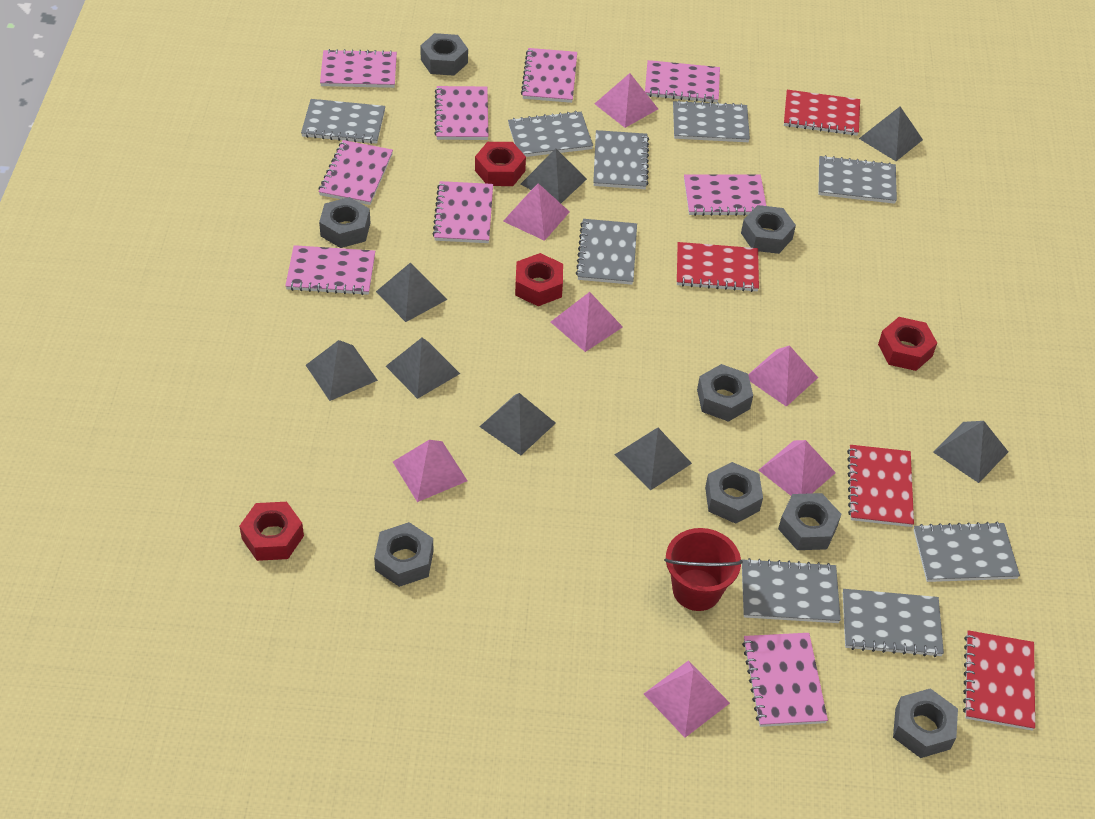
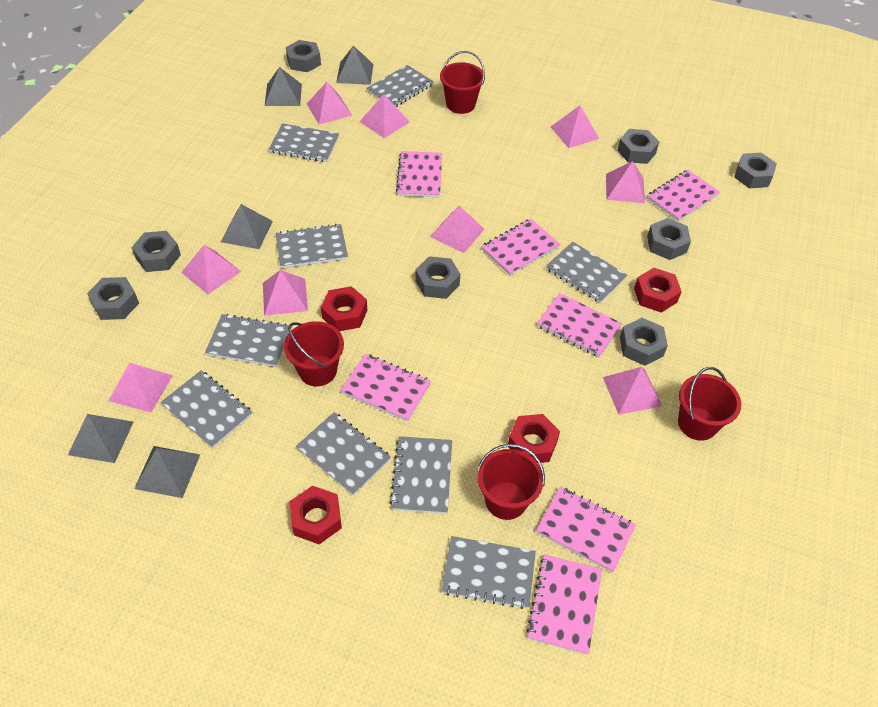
grey pyramid: [306,340,378,401] [376,262,448,322] [386,338,460,399] [479,393,556,455] [521,149,587,203] [615,428,692,490] [859,106,923,161] [933,421,1008,483] = 8 -> [68,414,133,463] [134,446,200,498] [221,204,273,249] [265,67,302,106] [336,46,374,85] = 5
pink notebook: [285,245,375,295] [318,140,393,205] [320,49,397,88] [432,181,493,243] [434,86,489,140] [521,48,577,103] [645,60,720,103] [684,174,766,216] [742,633,828,727] = 9 -> [340,354,431,422] [396,151,442,197] [481,219,560,276] [526,554,602,655] [536,486,636,573] [537,293,622,357] [647,170,720,222] = 7
pink pyramid: [393,440,468,502] [503,183,570,241] [551,292,623,352] [594,73,658,128] [644,660,730,738] [748,345,818,407] [758,440,836,496] = 7 -> [108,363,173,412] [181,245,241,294] [263,270,308,315] [307,82,352,124] [360,94,409,138] [430,206,485,253] [551,106,599,148] [603,367,662,415] [606,161,645,203] = 9
red bucket: [664,528,743,611] = 1 -> [284,321,344,386] [440,51,485,114] [477,444,545,520] [678,367,741,441] = 4
red notebook: [677,242,759,292] [784,90,860,135] [847,445,914,527] [963,630,1035,731] = 4 -> none = 0

